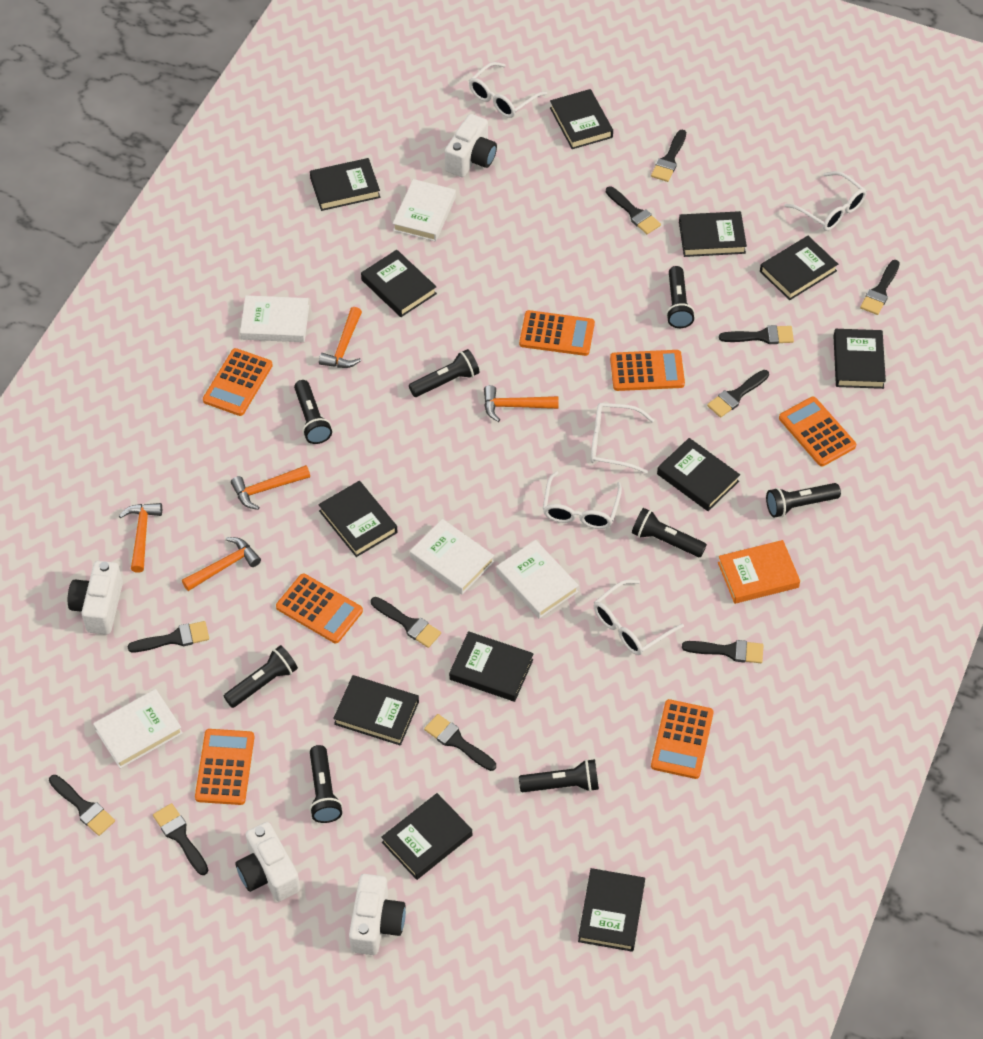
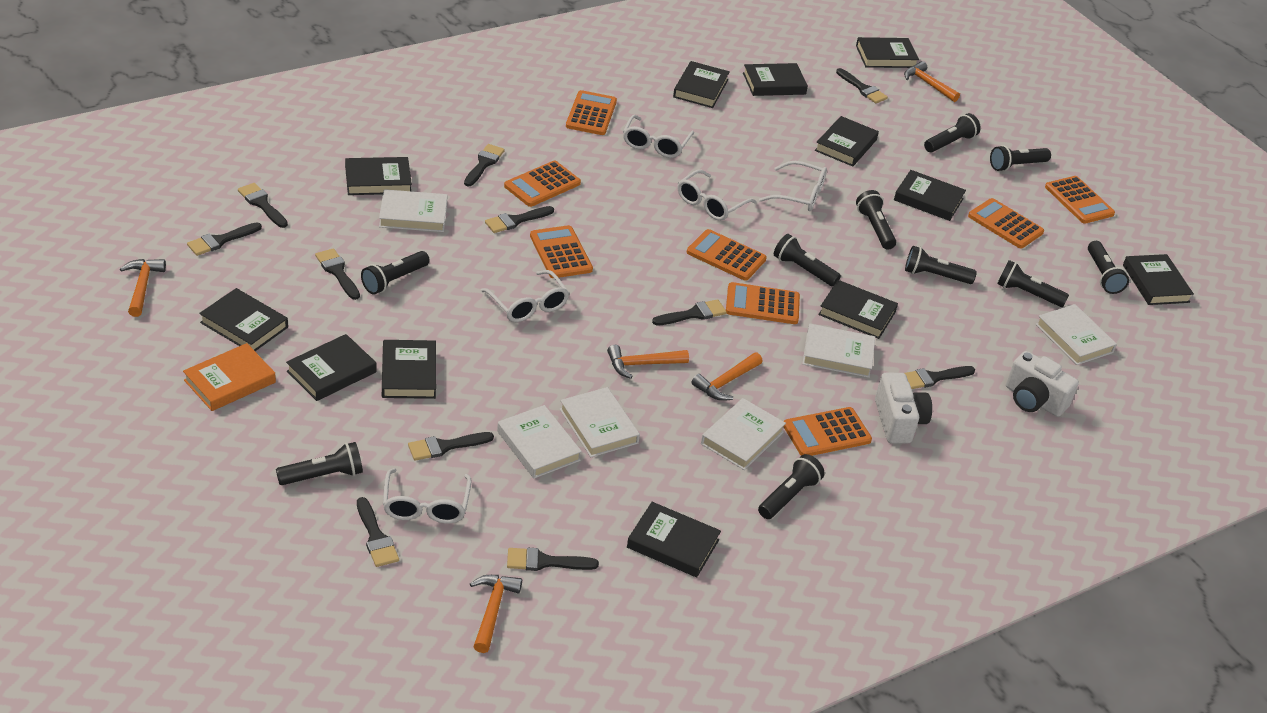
black flashlight: [224,645,298,708] [294,380,332,444] [310,745,343,823] [409,349,480,397] [519,759,599,792] [632,508,707,557] [666,266,695,328] [766,483,841,518] = 8 -> [276,442,363,485] [361,251,430,294] [758,454,825,519] [774,234,841,286] [856,190,896,250] [905,246,977,284] [924,113,981,152] [990,145,1051,172] [997,260,1069,307] [1088,241,1129,294] = 10
orange calculator: [195,729,255,805] [203,348,273,416] [276,574,363,643] [519,310,595,356] [610,350,685,391] [651,699,714,779] [779,397,856,466] = 7 -> [504,161,581,207] [530,225,593,278] [566,90,617,135] [687,229,767,281] [726,282,800,324] [783,407,872,456] [968,198,1044,248] [1045,176,1115,224] = 8
white book: [93,689,183,769] [240,295,309,342] [393,179,456,242] [410,519,494,595] [496,540,579,619] = 5 -> [379,189,448,232] [497,405,582,478] [560,387,640,457] [701,398,786,470] [802,324,875,378] [1036,304,1117,365] = 6
white camera: [68,561,123,635] [235,822,300,901] [349,874,406,955] [445,114,497,177] = 4 -> [875,373,932,443] [1006,351,1079,417] = 2

